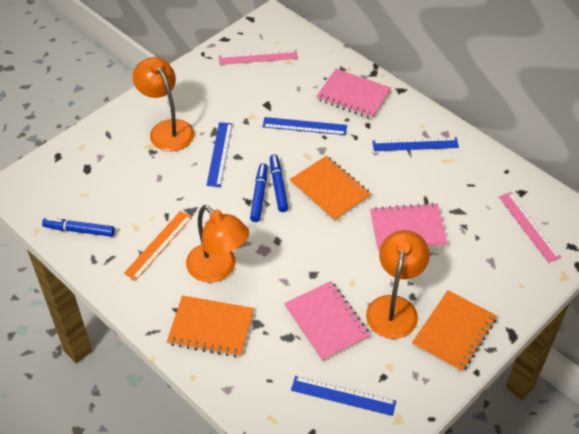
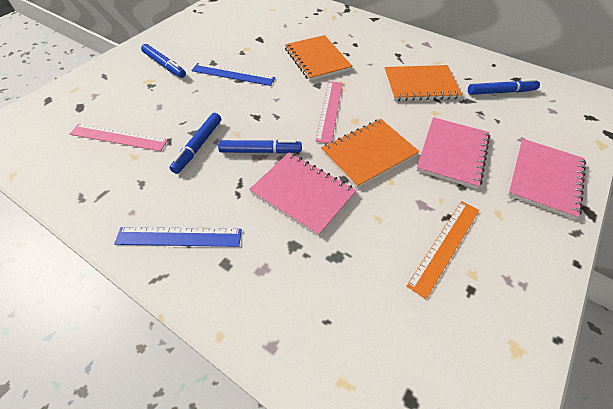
blue marker: [42,218,115,237] [250,163,268,222] [270,154,288,212] = 3 -> [141,44,186,78] [169,113,221,174] [218,140,302,154] [468,79,540,95] = 4
blue ruler: [206,122,233,187] [262,117,347,135] [291,376,396,416] [372,137,459,151] = 4 -> [114,227,242,247] [191,63,275,86] = 2
orange lamp: [133,57,194,151] [186,205,249,283] [366,230,430,339] = 3 -> none = 0

